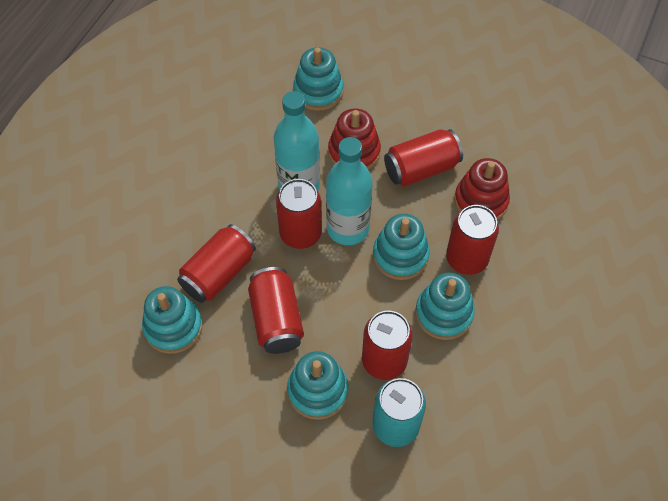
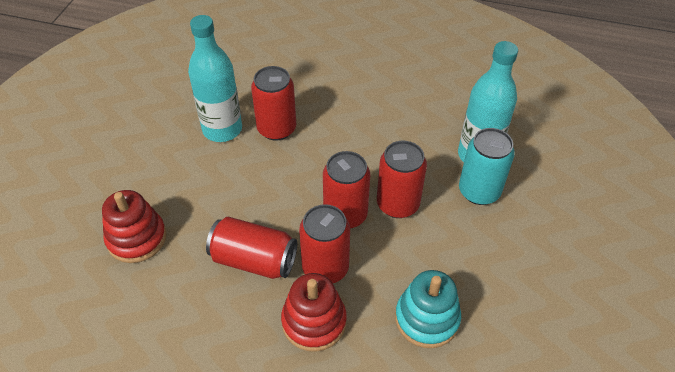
red can: [177,224,256,303] [248,267,304,354] [276,179,322,249] [362,310,413,380] [384,129,463,186] [446,205,499,275] = 6 -> [206,217,297,279] [251,66,296,141] [299,204,350,283] [323,151,370,229] [377,141,427,218] = 5
turquoise stacking toy: [142,286,202,354] [287,351,348,420] [293,47,343,111] [373,214,430,280] [415,273,475,340] = 5 -> [395,270,461,348] = 1

